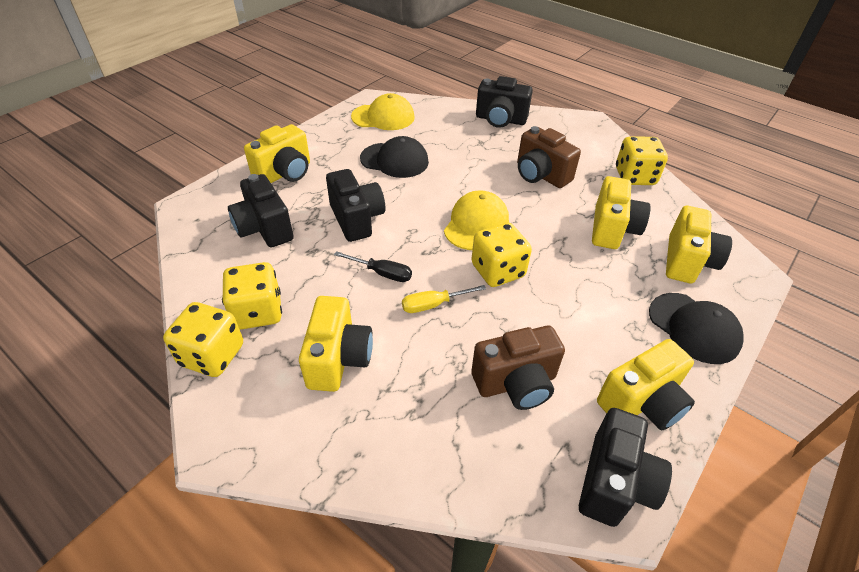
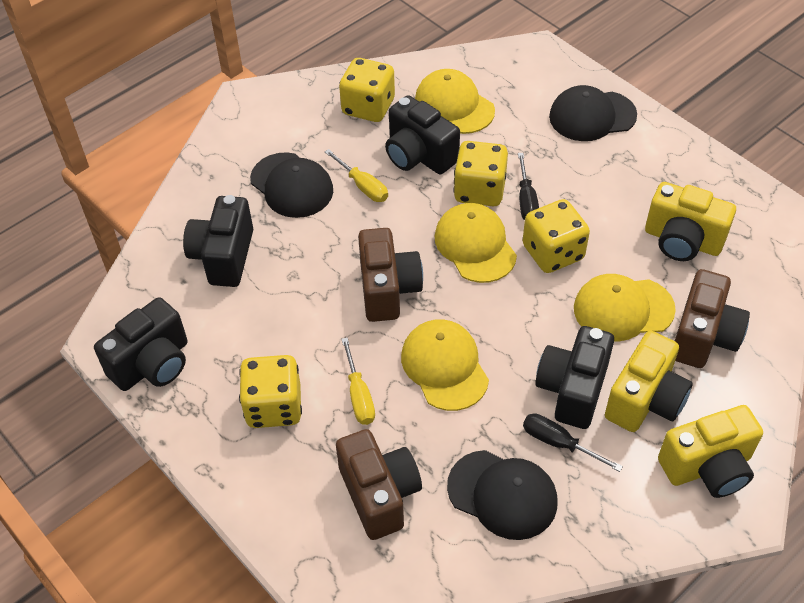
black cap: [360,136,429,178] [649,293,744,364] = 2 -> [250,152,333,218] [447,450,557,540] [549,85,637,141] = 3
black screwdriver: [334,251,412,282] = 1 -> [518,153,539,220] [523,413,623,472] = 2
brown camera: [471,326,565,410] [517,126,581,188] = 2 -> [336,429,422,540] [358,228,423,322] [675,269,750,368] = 3
yellow camera: [244,124,310,183] [299,296,373,392] [592,176,650,249] [597,339,695,431] [666,206,732,284] = 5 -> [605,331,693,432] [645,182,736,261] [658,405,763,498] = 3
yellow cap: [351,93,415,130] [444,190,509,250] = 2 -> [401,319,489,411] [415,69,495,134] [435,203,517,283] [574,274,676,341] = 4
yellow screwdriver: [402,285,486,313] = 1 -> [325,149,388,202] [341,338,375,425] = 2

